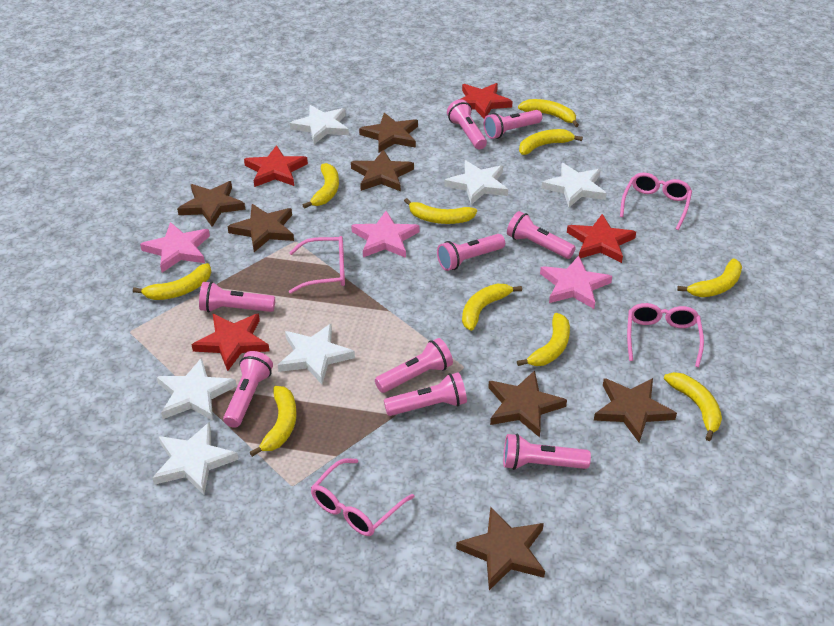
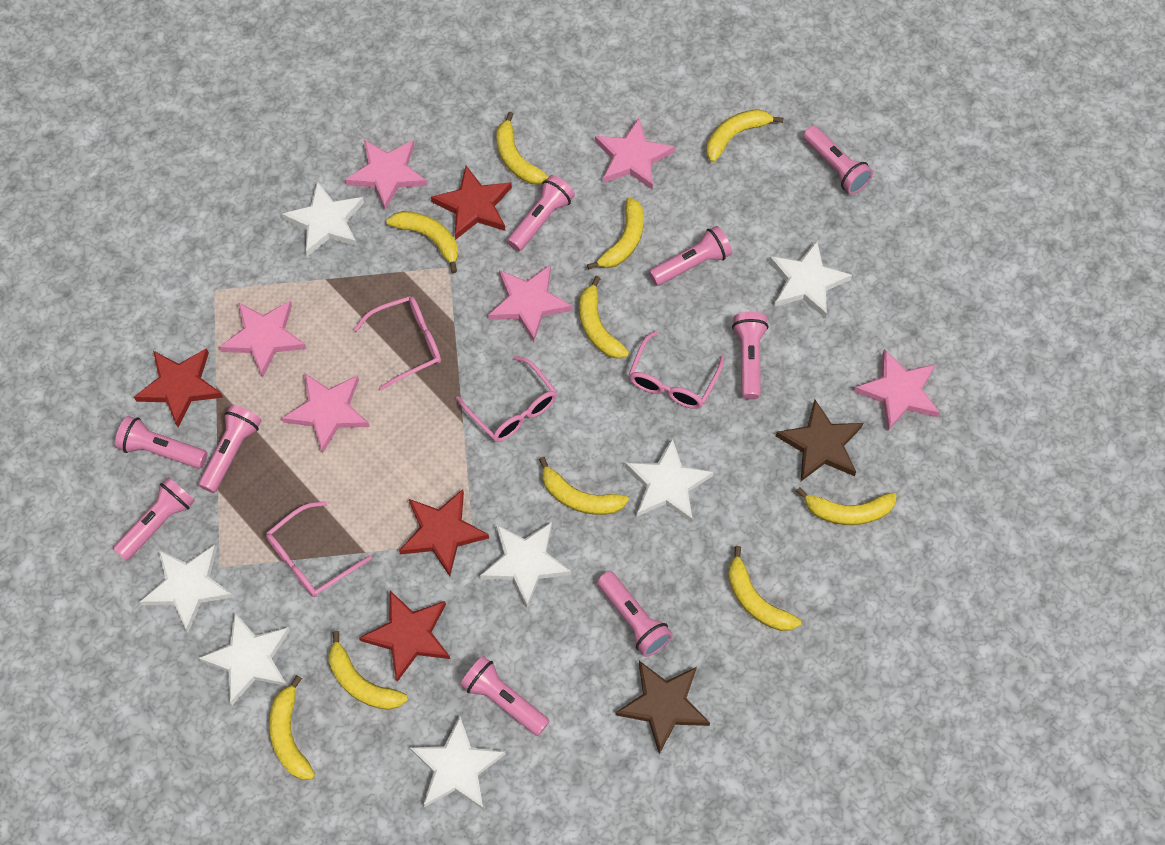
brown star: [177,181,245,227] [227,204,294,252] [351,149,414,192] [359,113,418,153] [456,506,545,590] [488,371,567,437] [594,378,677,442] = 7 -> [615,661,710,754] [776,399,863,481] = 2
pink star: [140,222,210,272] [351,211,420,258] [540,255,612,309] = 3 -> [219,300,307,378] [281,373,370,453] [345,140,427,210] [488,264,572,342] [595,118,675,190] [854,349,940,431] = 6
white star: [153,422,239,495] [157,358,237,421] [278,324,355,384] [290,105,349,144] [444,160,508,205] [541,163,607,207] = 6 -> [140,544,234,633] [199,613,290,705] [282,181,364,256] [410,716,506,810] [480,522,571,608] [625,438,714,523] [769,241,852,318] = 7

